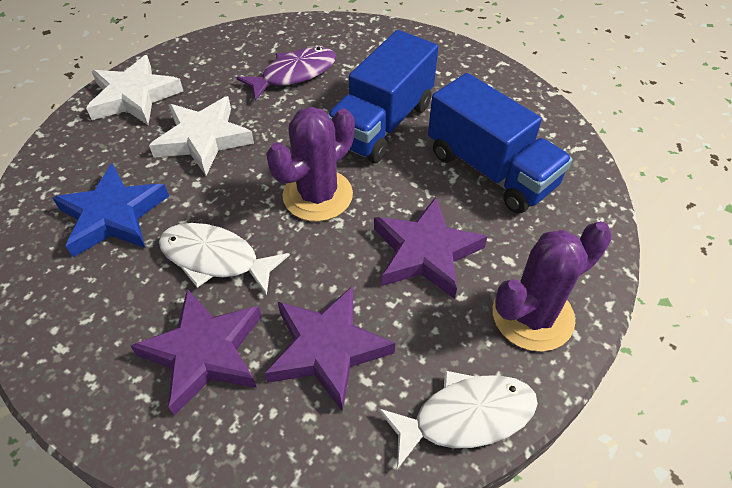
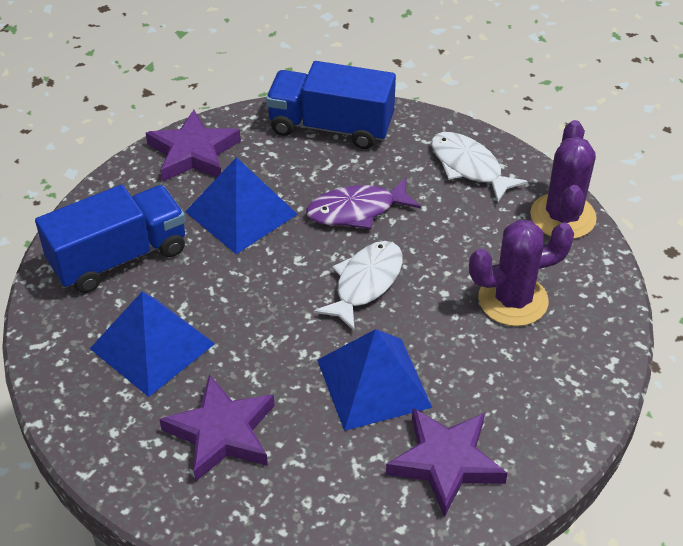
blue pyramid: none = 0 -> [90,292,215,397] [185,157,298,254] [317,329,432,431] = 3
blue star: [53,164,169,257] = 1 -> none = 0
white star: [86,55,183,125] [149,96,254,175] = 2 -> none = 0

